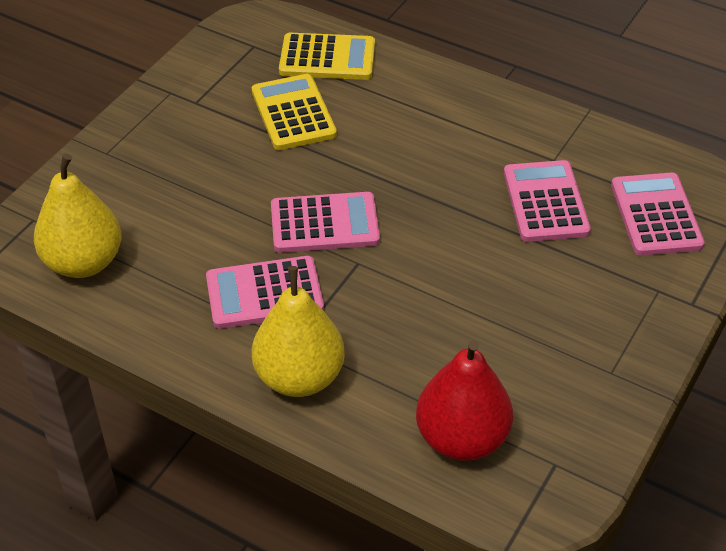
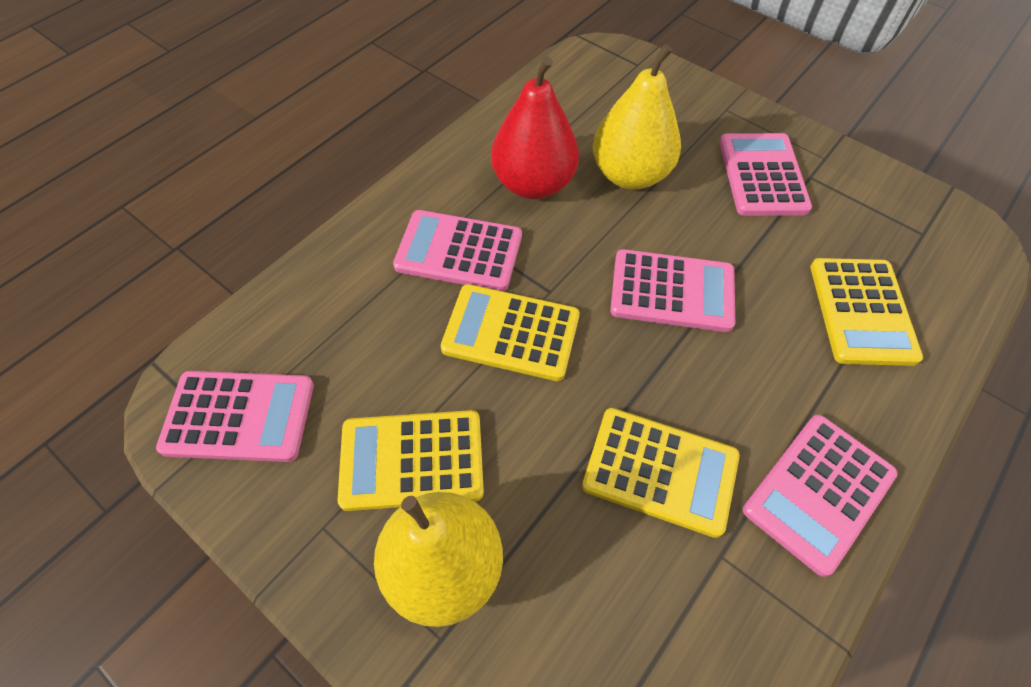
pink calculator: [206,256,324,329] [271,192,380,253] [504,160,591,242] [611,172,705,256] = 4 -> [156,371,314,462] [393,210,522,291] [610,249,735,332] [719,133,812,216] [743,415,898,577] = 5
yellow calculator: [252,74,337,150] [279,33,375,80] = 2 -> [337,410,484,511] [441,284,580,381] [582,408,740,538] [810,258,923,366] = 4

